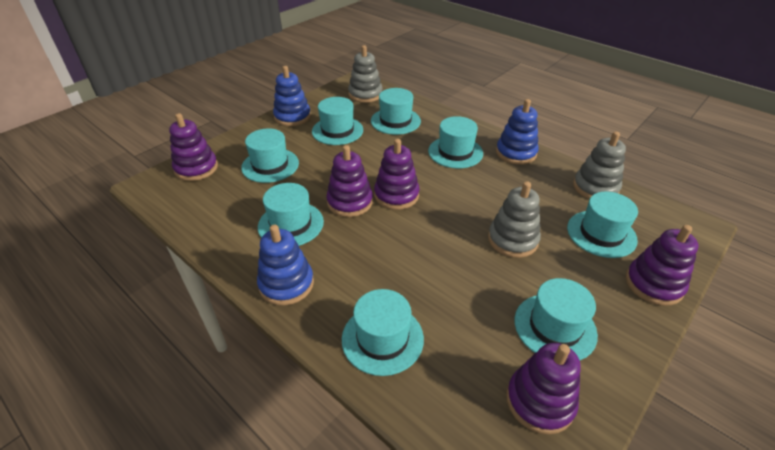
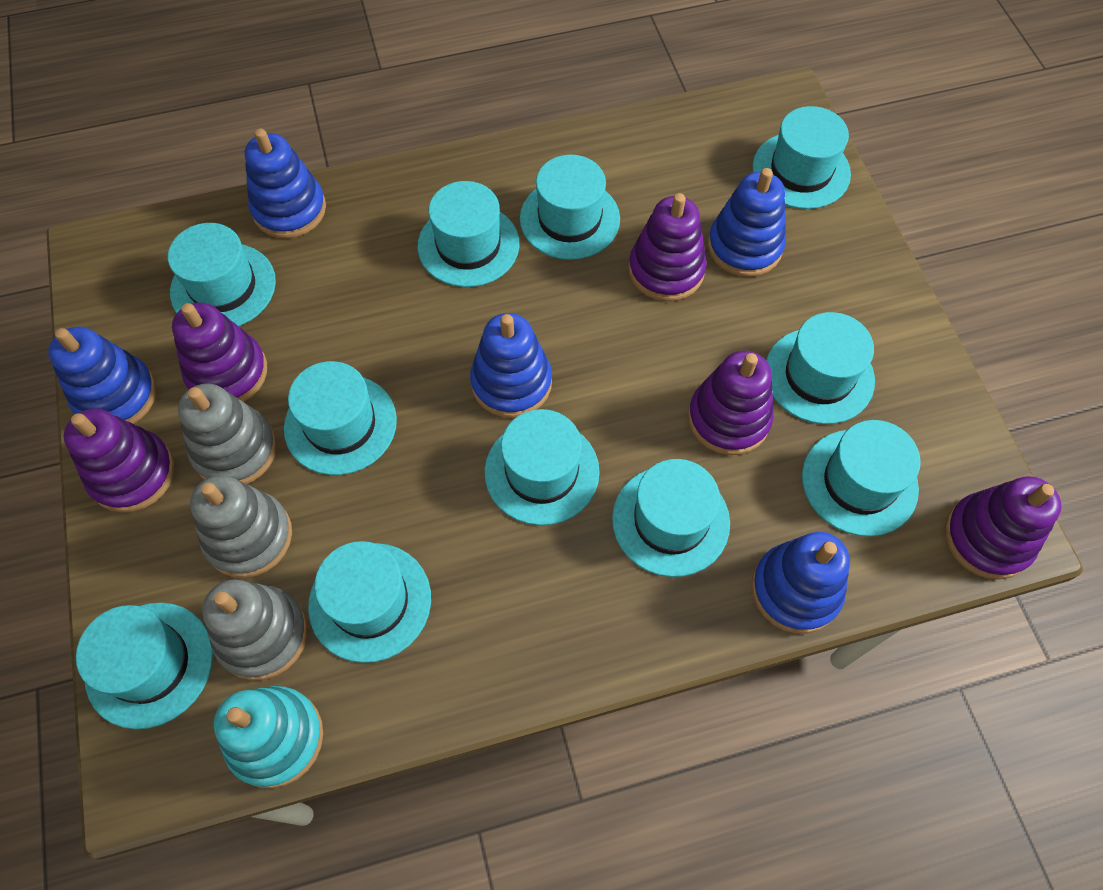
blue stacking toy: [257,225,314,306] [273,66,311,126] [496,99,539,165] = 3 -> [48,326,156,424] [245,129,326,238] [470,313,552,418] [708,168,786,277] [751,532,850,634] = 5
turquoise hat: [241,128,299,183] [258,183,324,246] [312,97,363,145] [342,289,424,376] [371,88,421,135] [428,116,483,168] [514,278,598,360] [567,191,638,258] = 8 -> [76,603,213,729] [168,223,276,327] [284,361,397,475] [308,541,431,663] [418,181,519,287] [484,409,600,525] [520,155,620,260] [612,459,730,577] [752,106,851,209] [766,312,875,424] [802,420,921,536] = 11
turquoise stacking toy: none = 0 -> [214,686,323,789] = 1

